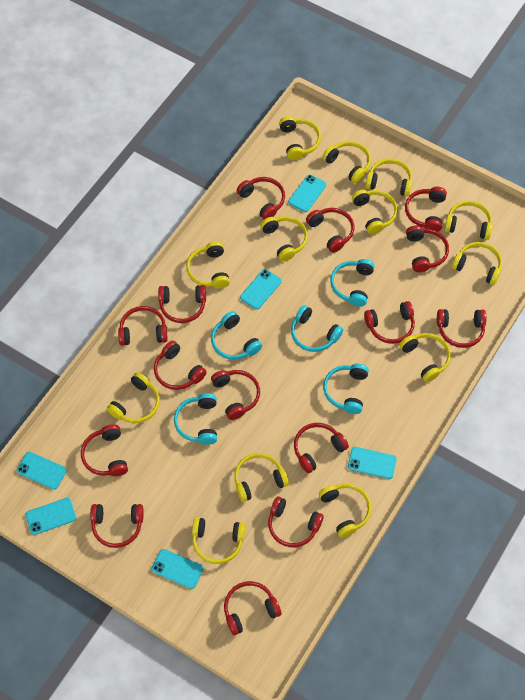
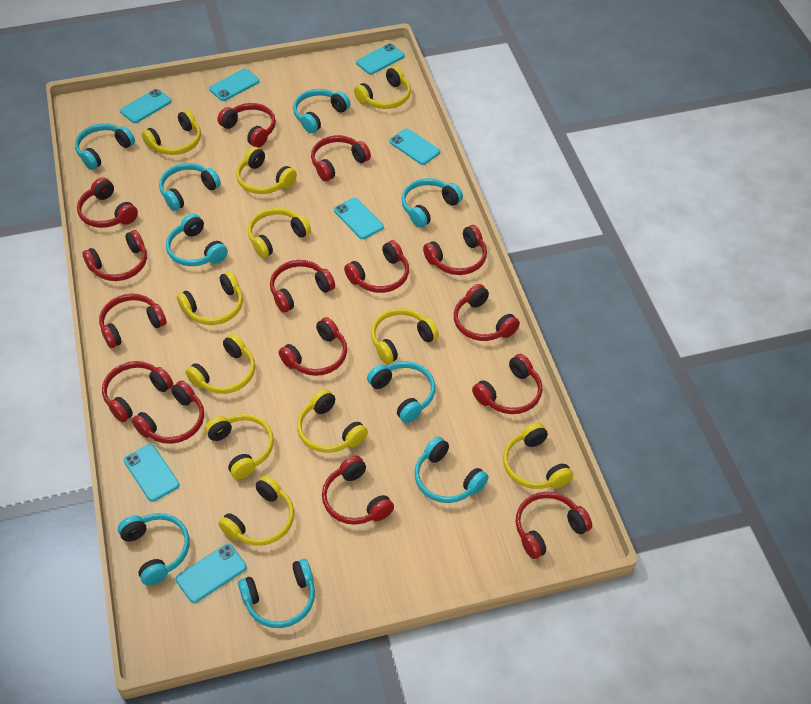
turquoise headphones: [174,393,217,445] [211,311,262,360] [291,305,343,352] [323,364,369,414] [330,259,375,307] = 5 -> [75,123,135,170] [118,513,189,586] [159,163,221,211] [166,214,228,266] [238,559,315,628] [293,89,350,133] [367,361,435,423] [401,178,463,228] [414,436,489,503] = 9
turquoise phone: [17,452,67,489] [25,498,76,535] [151,549,203,589] [240,269,282,309] [288,174,326,212] [348,447,397,479] = 6 -> [120,89,171,123] [124,444,179,502] [176,544,247,603] [209,69,259,101] [334,198,384,239] [356,43,405,75] [389,128,440,165] = 7
yellow headphones: [107,372,160,423] [187,241,230,289] [192,517,245,564] [234,453,289,502] [261,216,308,262] [279,116,321,160] [319,484,371,538] [322,141,371,184] [352,189,398,234] [365,158,412,197] [399,333,451,382] [444,201,493,240] [452,242,502,285] = 13 -> [142,110,201,155] [177,271,243,325] [185,334,255,394] [205,414,274,479] [218,475,294,546] [236,147,297,194] [248,208,311,258] [297,389,368,453] [354,66,411,109] [371,308,439,364] [503,423,573,489] = 11

